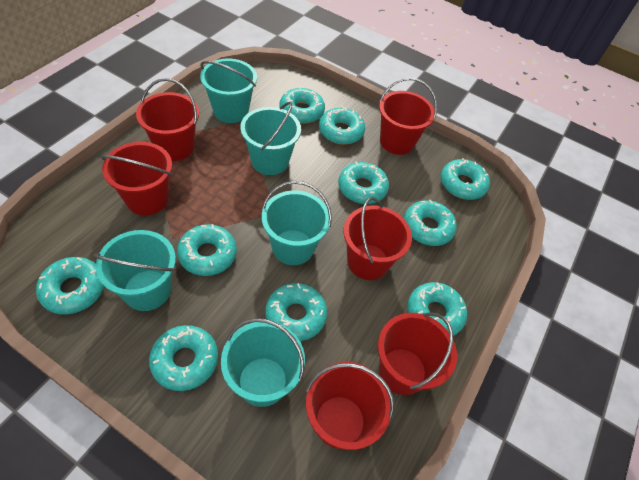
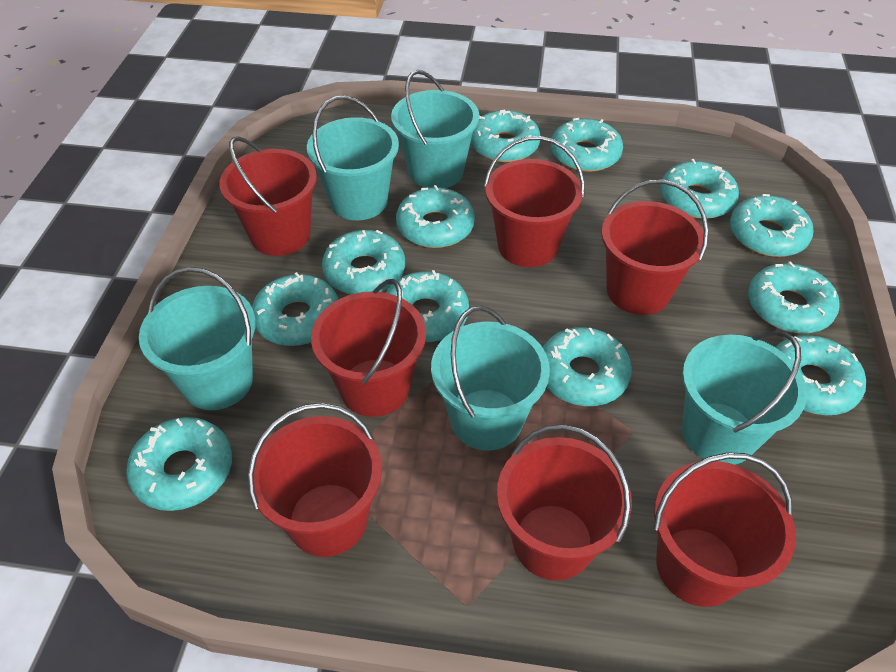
red bucket: [101,142,172,216] [136,78,199,161] [306,362,394,450] [343,197,412,280] [378,312,457,395] [379,78,437,155] = 6 -> [220,137,317,256] [248,403,382,557] [311,279,426,417] [484,136,585,267] [497,424,632,581] [601,180,709,315] [654,452,796,607] = 7
turquoise donut: [36,257,104,314] [149,325,218,391] [177,224,237,276] [265,283,327,341] [280,86,325,123] [319,106,365,145] [338,162,389,204] [404,200,457,246] [407,282,467,336] [441,158,490,200] = 10 -> [126,417,232,511] [252,272,339,346] [322,230,405,294] [386,270,469,342] [396,185,475,248] [471,109,541,163] [542,327,632,406] [551,118,623,172] [660,159,739,219] [730,194,814,257] [748,261,840,333] [776,335,866,415] = 12

